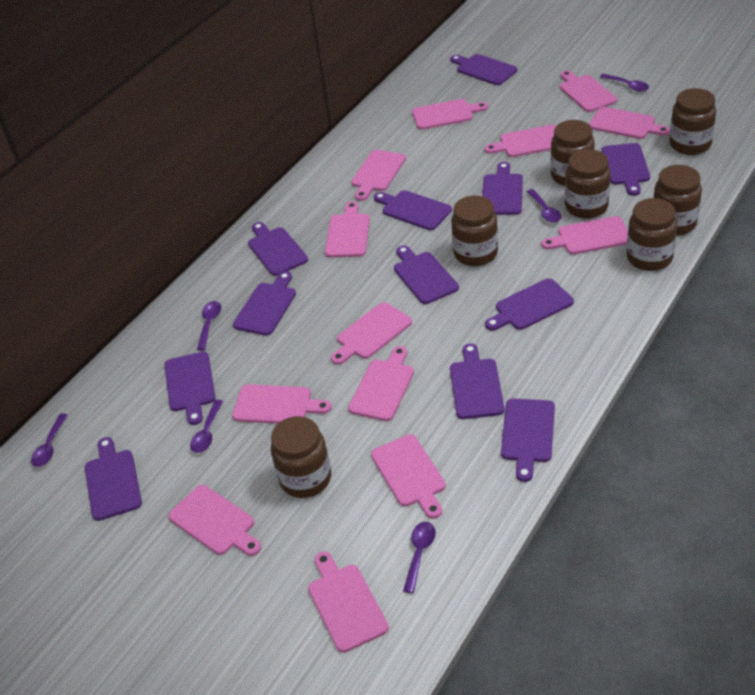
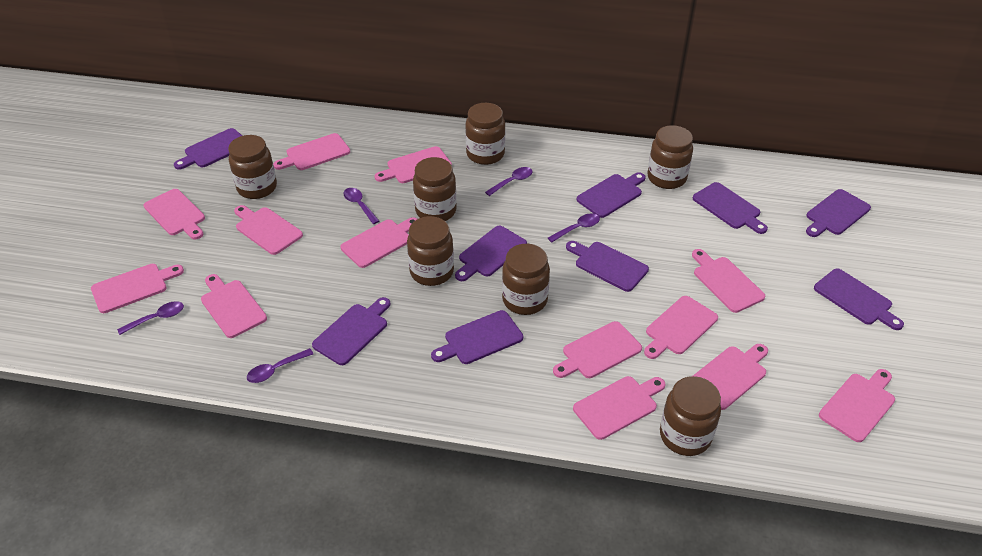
purple cutting board: [85,437,142,521] [164,351,215,425] [233,271,296,336] [248,222,308,276] [374,190,452,230] [394,246,459,304] [450,54,517,85] [450,344,504,419] [482,162,523,215] [485,278,574,330] [501,398,555,482] [601,143,650,196] = 12 -> [174,128,242,170] [312,297,390,365] [431,310,523,364] [455,226,527,281] [566,241,649,292] [577,172,646,218] [693,182,768,234] [806,189,871,237] [814,269,904,330] = 9
purple spoon: [31,413,68,467] [190,400,223,453] [197,301,221,350] [403,522,436,593] [527,189,561,223] [600,74,649,92] = 6 -> [117,301,184,335] [247,348,313,383] [343,188,379,224] [485,167,532,196] [548,214,600,243] = 5

